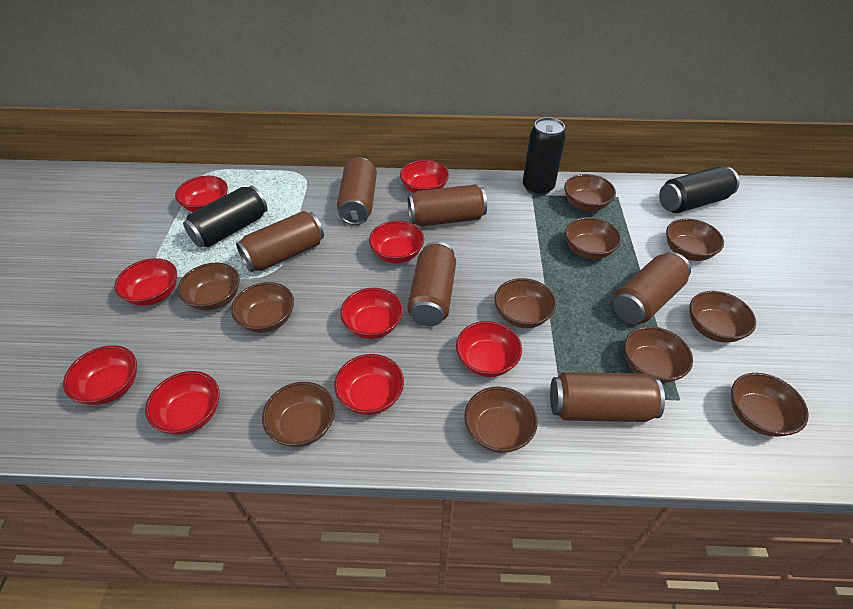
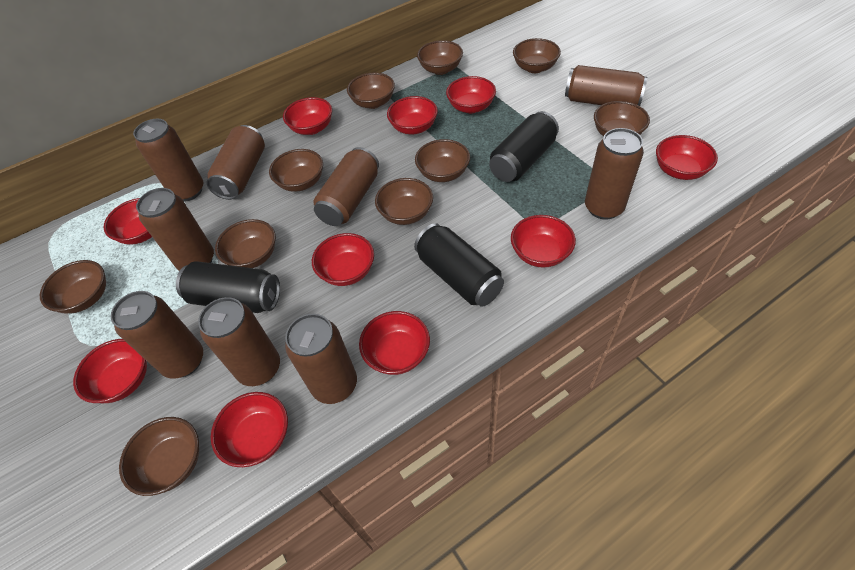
brown bowl: [178,263,240,311] [231,282,294,333] [262,382,335,447] [464,387,538,453] [494,278,557,328] [564,174,616,211] [565,217,621,259] [624,326,693,383] [666,219,724,261] [689,291,756,343] [731,373,809,437] = 11 -> [40,260,106,314] [119,417,199,496] [215,219,276,268] [269,149,323,192] [347,73,395,109] [375,178,433,225] [415,139,470,182] [417,40,463,75] [513,38,561,73] [594,101,650,137] = 10
brown can: [236,211,324,272] [337,157,377,225] [407,241,456,326] [408,184,487,227] [550,372,665,422] [613,252,691,324] = 6 -> [111,291,203,379] [133,119,203,201] [136,188,214,271] [198,297,280,386] [207,125,265,200] [285,314,357,404] [313,147,379,226] [565,65,648,106] [585,128,644,220] = 9
red bowl: [63,345,137,405] [114,258,177,306] [145,371,220,435] [175,176,228,212] [334,354,404,415] [340,288,403,339] [369,221,424,263] [400,160,449,193] [456,321,522,377] = 9 -> [73,339,147,403] [104,198,152,245] [211,392,288,467] [283,97,332,135] [312,233,374,286] [359,311,430,375] [387,96,438,134] [446,76,496,113] [511,215,576,267] [656,135,718,180] = 10

